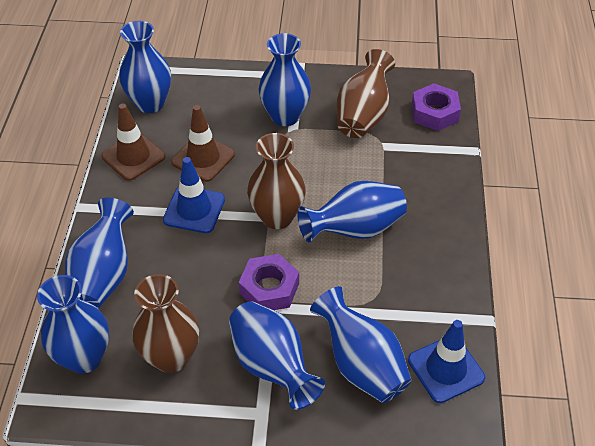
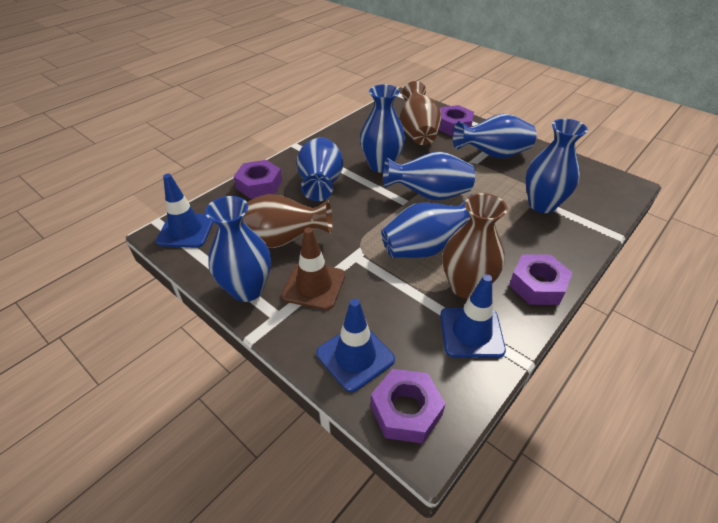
blue traffic cone: [163,157,225,233] [408,320,485,403] = 2 -> [156,174,214,248] [316,299,395,392] [440,274,506,358] = 3
brown traffic cone: [101,104,166,181] [171,105,235,182] = 2 -> [281,227,345,310] = 1
purple nut: [239,254,299,310] [412,83,461,131] = 2 -> [234,160,282,199] [371,369,445,443] [439,105,474,136] [509,254,573,305] = 4

